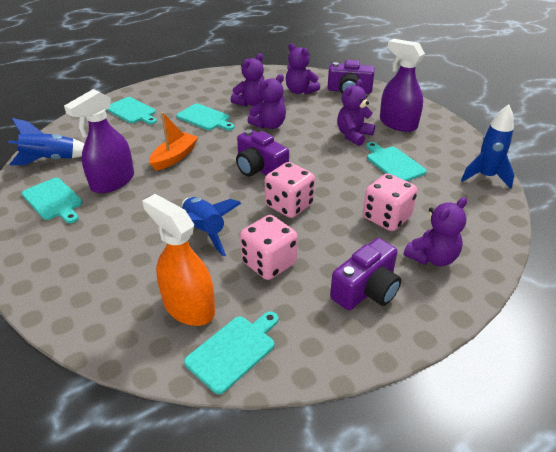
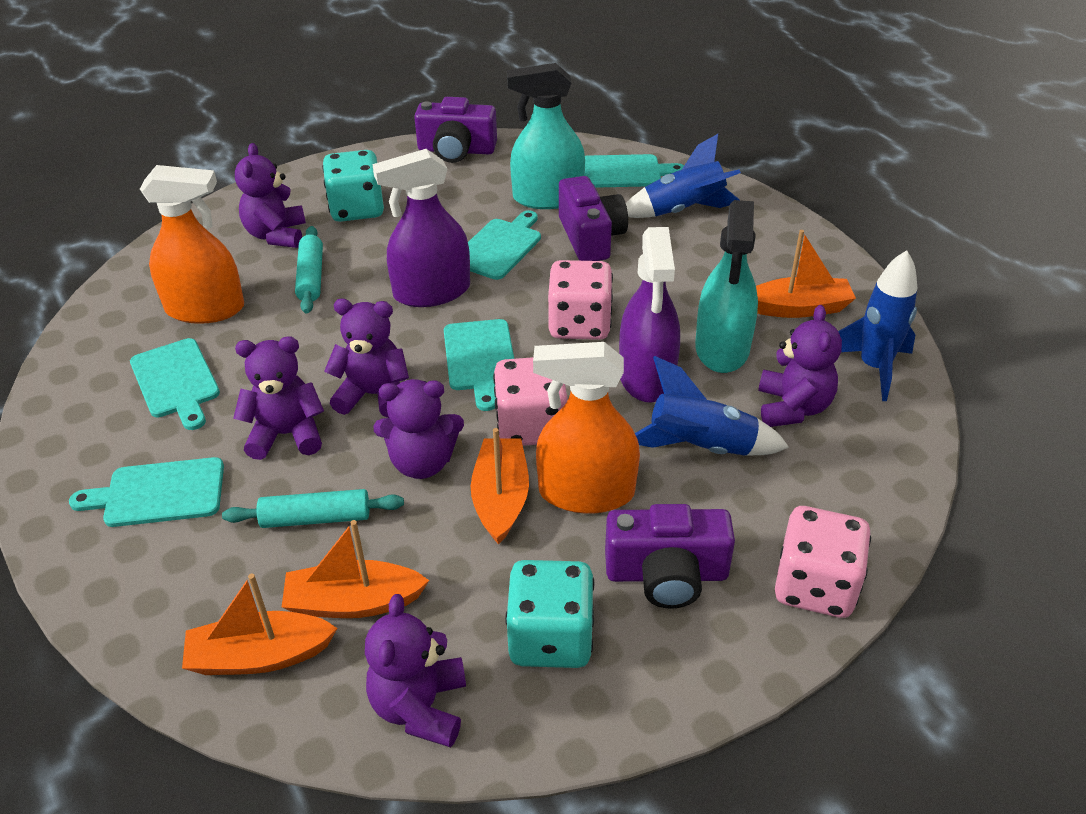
orange boat: [149,112,198,171] = 1 -> [182,573,337,675] [282,520,429,618] [471,428,529,545] [756,230,856,318] = 4
orange spray bottle: [142,194,215,326] = 1 -> [140,165,244,324] [533,342,640,514] = 2
purple teddy bear: [231,54,264,107] [248,74,286,129] [286,43,320,94] [337,79,375,146] [404,197,467,266] = 5 -> [233,336,324,460] [235,143,306,248] [324,299,409,418] [365,594,466,748] [374,379,464,479] [758,305,842,427] = 6
turquoise dice: none = 0 -> [322,150,384,222] [505,560,595,668] = 2
turquoise rolling pin: none = 0 -> [222,489,404,528] [295,226,323,314] = 2
turquoise spray bottle: none = 0 -> [507,63,585,209] [695,200,758,373] = 2

